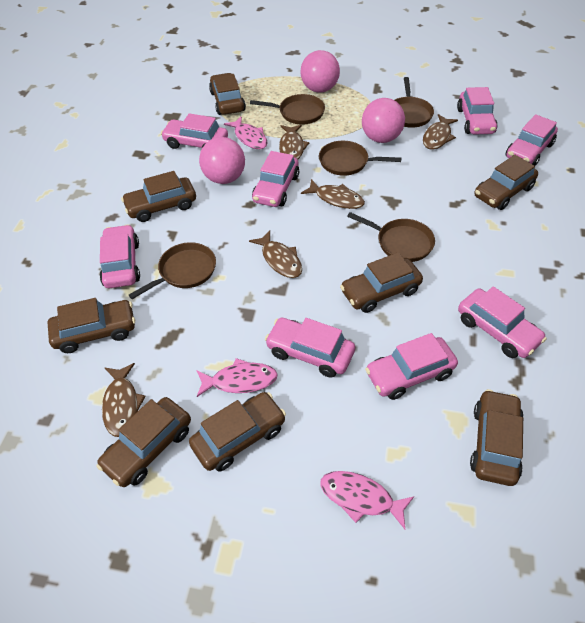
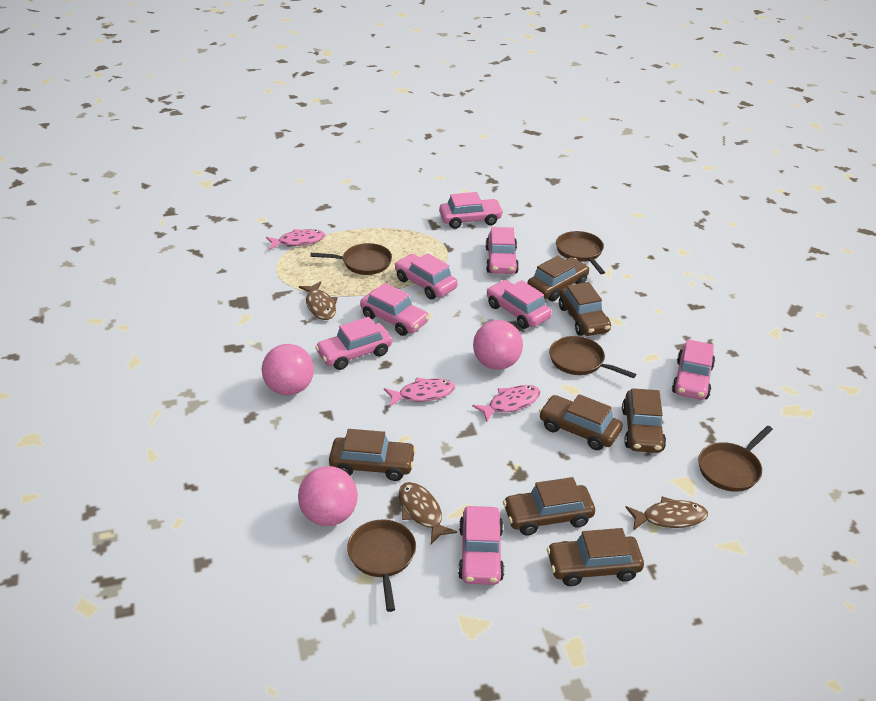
brown car: [48,298,135,353] [96,397,191,487] [121,171,196,222] [189,392,286,471] [209,73,246,115] [340,252,423,313] [470,389,524,486] [474,155,538,210] = 8 -> [329,429,416,481] [503,477,595,535] [527,256,590,301] [539,394,623,450] [547,528,644,586] [559,282,611,336] [622,388,666,453] = 7
brown fish: [102,363,146,437] [249,230,302,278] [279,125,309,159] [301,179,365,209] [423,114,458,150] = 5 -> [299,281,338,320] [399,482,457,544] [625,496,708,531] = 3

